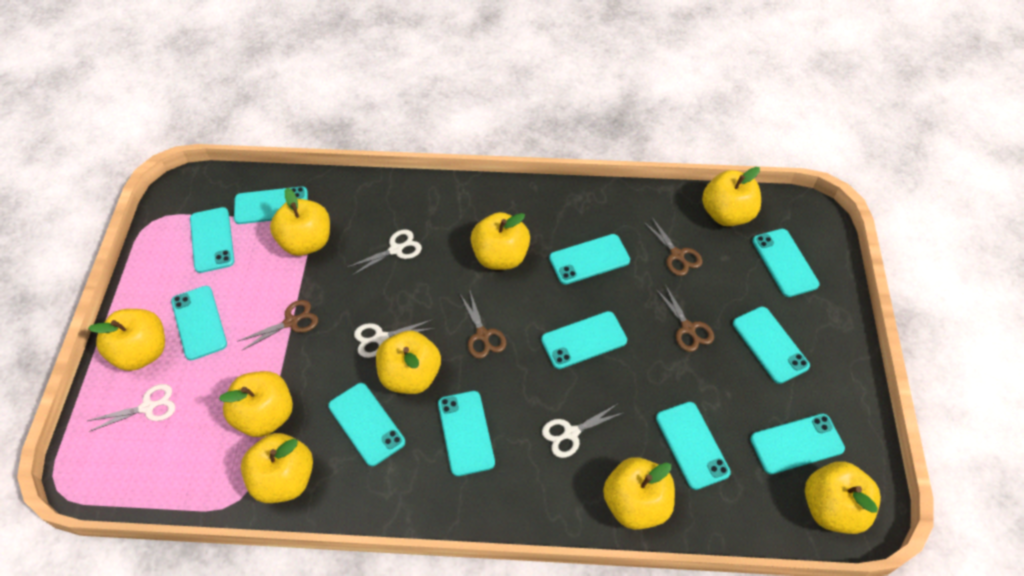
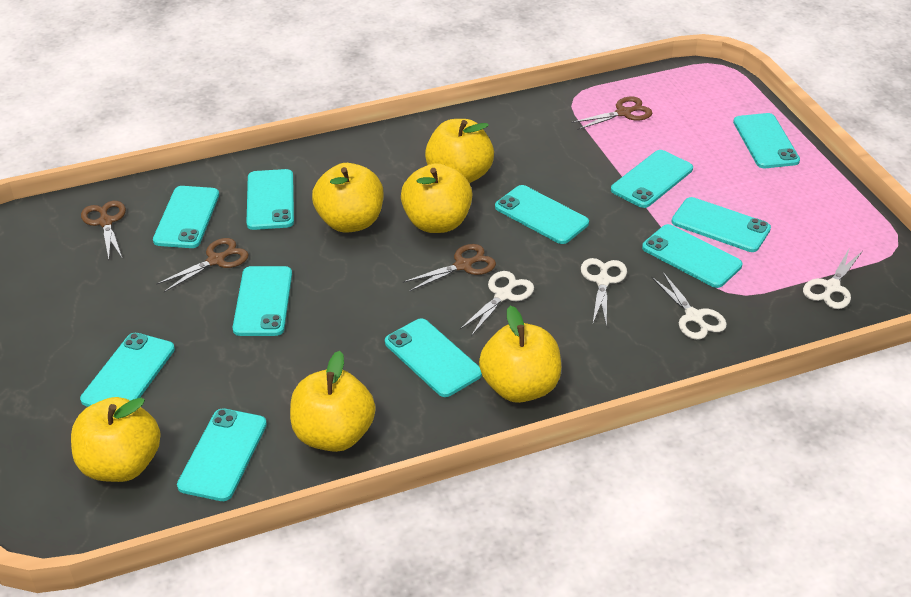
yellow apple: [88,309,165,371] [219,371,293,437] [241,433,313,503] [270,188,330,256] [376,331,441,394] [470,212,530,270] [603,457,675,530] [702,167,761,226] [805,461,881,534] = 9 -> [71,397,161,482] [290,351,376,452] [312,163,384,233] [401,163,472,233] [425,119,494,183] [479,306,561,403] = 6

